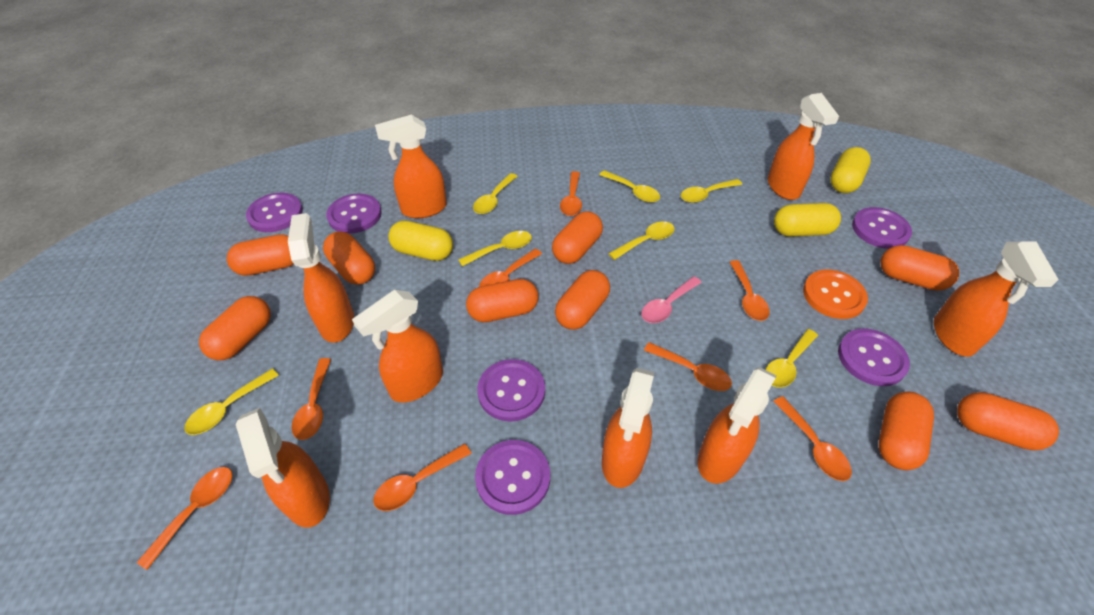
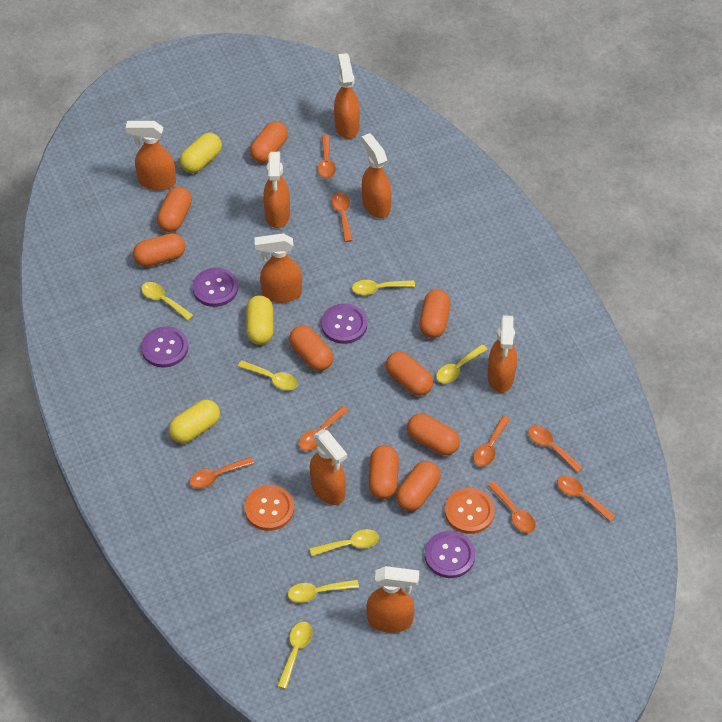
orange button: [803,270,868,319] = 1 -> [244,485,294,531] [445,488,495,534] = 2
pink spoon: [641,276,702,323] = 1 -> none = 0
purple button: [246,193,303,232] [326,194,382,233] [475,440,550,515] [477,359,545,422] [838,329,910,386] [852,207,912,249] = 6 -> [141,326,188,368] [192,268,238,307] [321,303,367,344] [425,531,475,578] = 4

